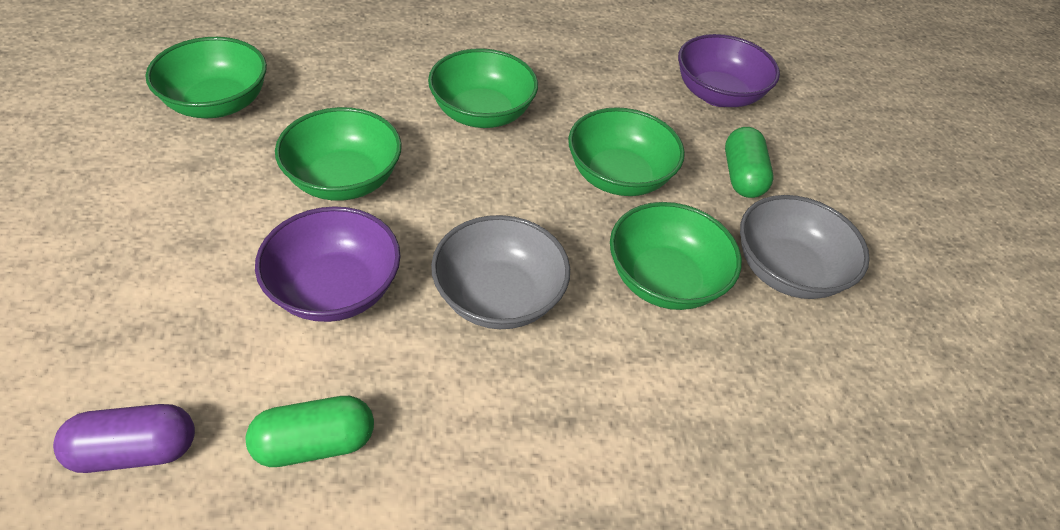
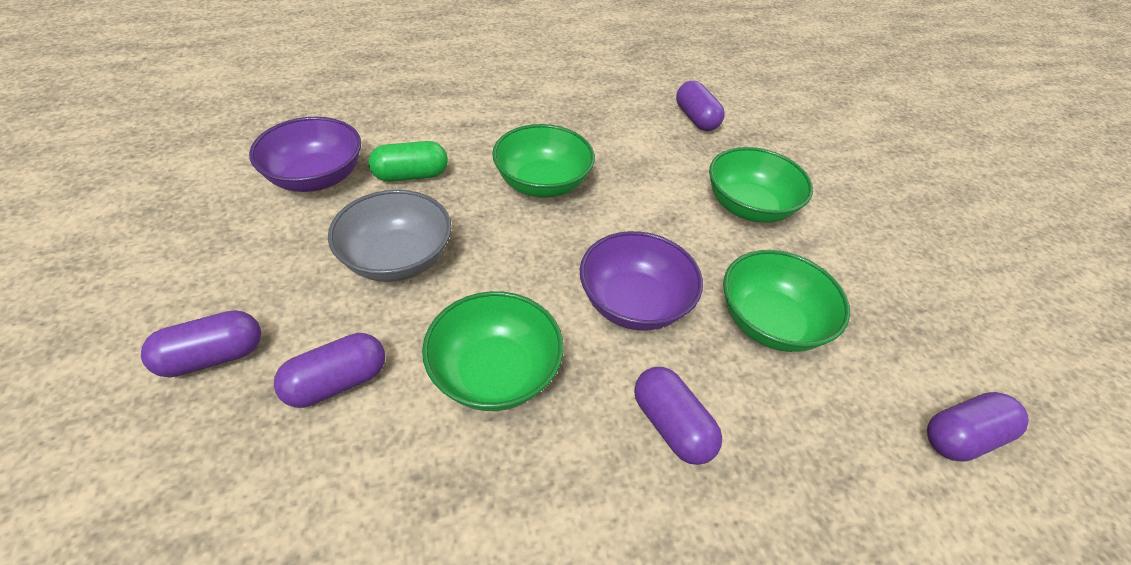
green bowl: [145,37,267,118] [275,107,402,201] [428,48,538,128] [568,107,685,196] [610,202,742,310] = 5 -> [422,291,564,411] [492,124,595,198] [709,147,813,223] [723,250,850,352] = 4
green capsule: [246,396,374,467] [725,127,773,198] = 2 -> [368,141,448,182] = 1
grey bowl: [431,215,570,329] [740,195,870,299] = 2 -> [328,190,451,282] = 1
purple capsule: [53,404,195,473] = 1 -> [141,310,261,378] [274,333,385,408] [634,367,722,465] [676,81,725,131] [927,392,1029,462] = 5

